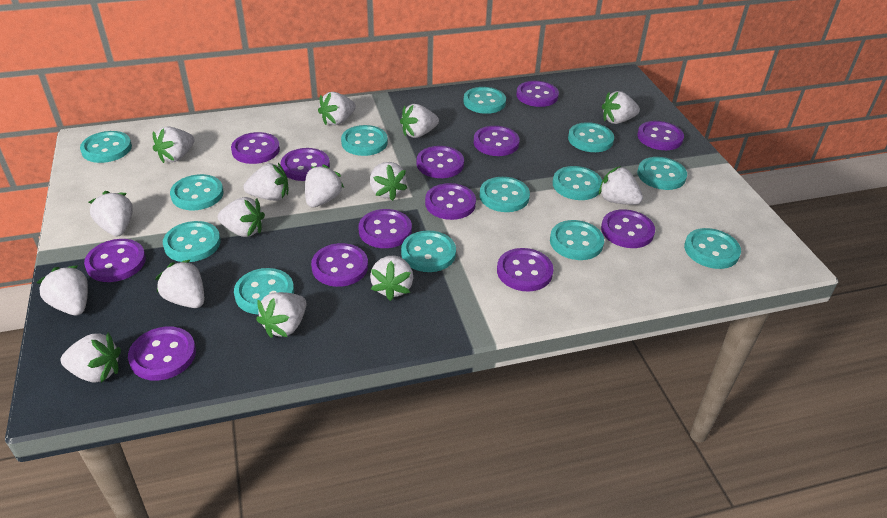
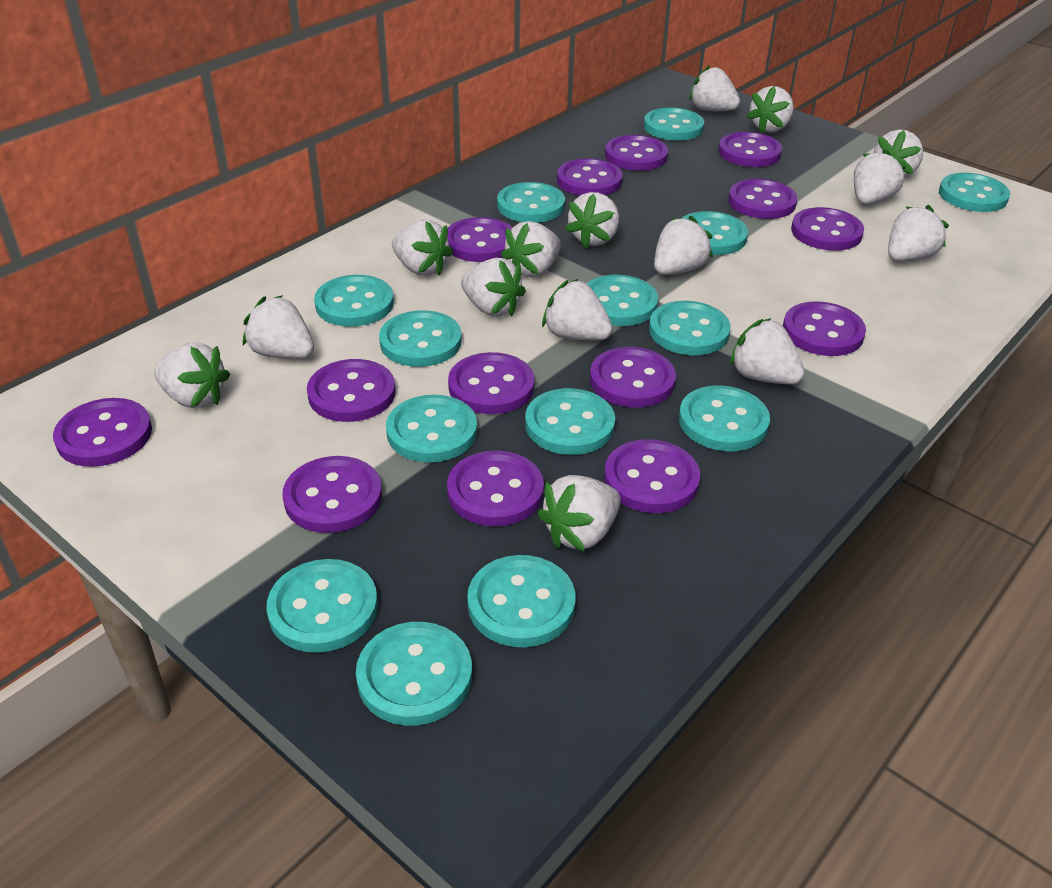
purple button: [84,239,146,282] [128,327,196,381] [231,132,280,164] [281,148,330,181] [311,243,368,287] [358,209,412,248] [417,146,464,178] [425,183,476,220] [474,126,520,156] [497,248,554,291] [516,81,559,107] [601,209,655,248] [637,121,684,150] = 13 -> [53,398,152,467] [282,456,382,533] [307,359,396,422] [447,217,513,262] [447,450,544,526] [448,352,534,414] [557,158,623,196] [590,347,676,408] [604,439,700,513] [605,135,668,171] [718,132,782,167] [728,179,797,219] [783,301,866,356] [791,207,864,251] = 14
turquoise button: [80,131,132,163] [163,221,221,262] [170,174,224,210] [234,268,294,314] [341,125,388,156] [401,230,456,272] [463,87,506,114] [480,177,530,212] [550,220,604,260] [553,166,602,200] [568,122,614,152] [638,157,687,190] [684,228,741,269] = 13 -> [266,559,378,653] [314,275,394,327] [356,622,472,726] [379,310,462,367] [386,395,477,462] [467,555,575,647] [497,182,565,223] [525,388,615,455] [586,275,658,326] [644,108,704,140] [649,301,731,355] [679,385,770,452] [681,211,748,255] [939,173,1010,212] = 14

